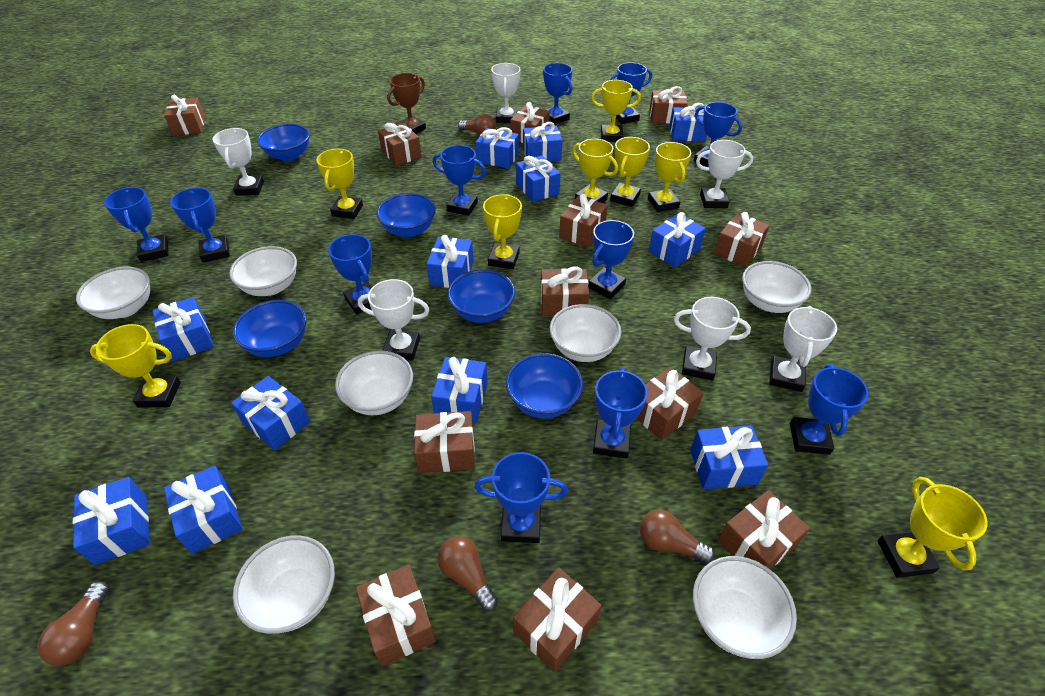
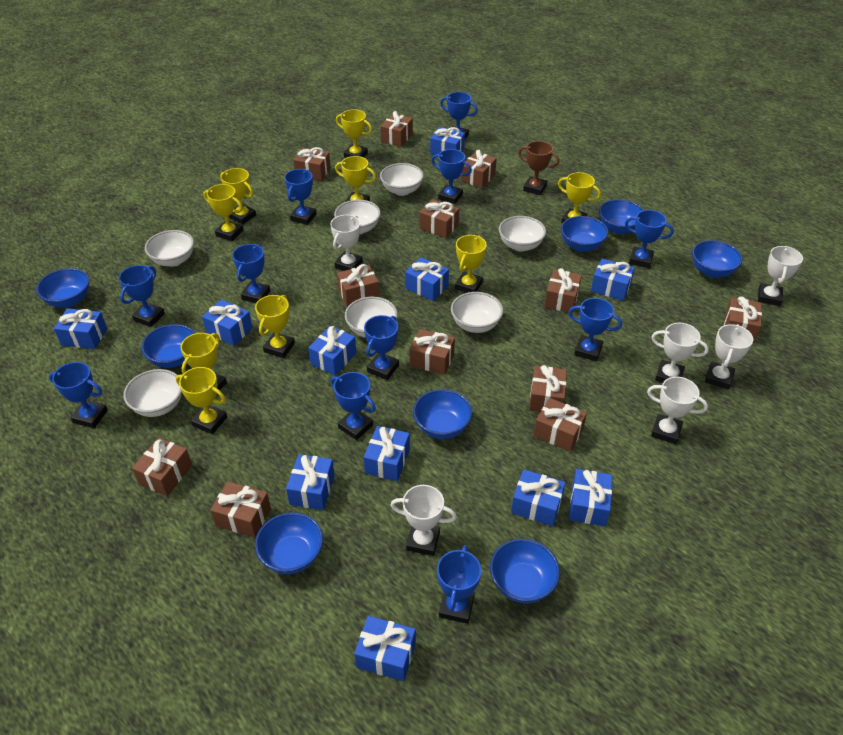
blue bowl: [233,300,307,357] [257,124,310,161] [376,193,436,237] [447,270,515,323] [506,353,583,418] = 5 -> [36,268,90,307] [141,324,195,368] [255,512,323,574] [413,389,472,439] [490,539,560,603] [561,216,608,252] [599,199,644,234] [692,240,743,278] = 8
blue gift: [73,477,150,565] [152,297,214,361] [164,466,243,554] [231,376,310,450] [426,235,474,288] [431,357,488,423] [476,127,519,169] [516,155,561,202] [523,122,562,161] [649,212,706,267] [669,103,707,141] [690,425,768,489] = 12 -> [54,308,107,349] [202,299,253,346] [286,454,335,510] [308,325,356,376] [354,616,416,681] [364,426,410,481] [405,257,449,301] [430,127,465,155] [511,469,566,526] [569,469,612,526] [591,259,635,301] = 11
brown light bulb: [37,581,109,666] [438,536,498,611] [458,114,496,135] [640,510,715,564] = 4 -> none = 0
yellow trophy: [89,324,181,408] [316,149,363,219] [483,194,522,269] [572,139,618,203] [591,80,641,142] [610,137,650,207] [648,142,691,212] [877,477,988,578] = 8 -> [176,367,227,434] [181,333,227,390] [204,184,243,241] [220,168,256,225] [255,295,295,358] [335,156,376,202] [336,109,372,158] [455,235,487,293] [558,172,601,223] = 9

